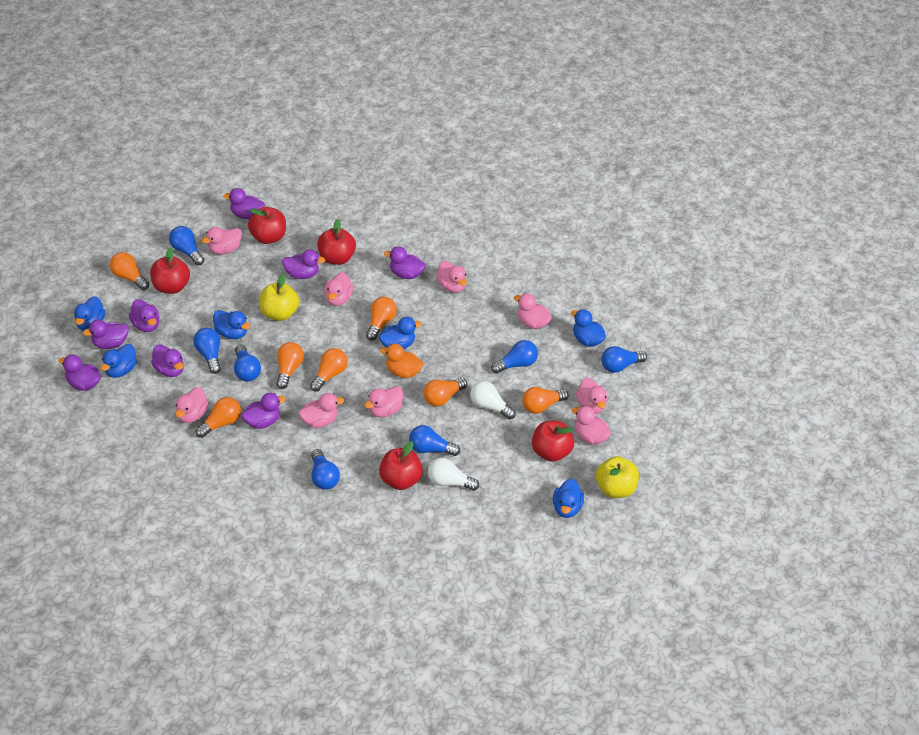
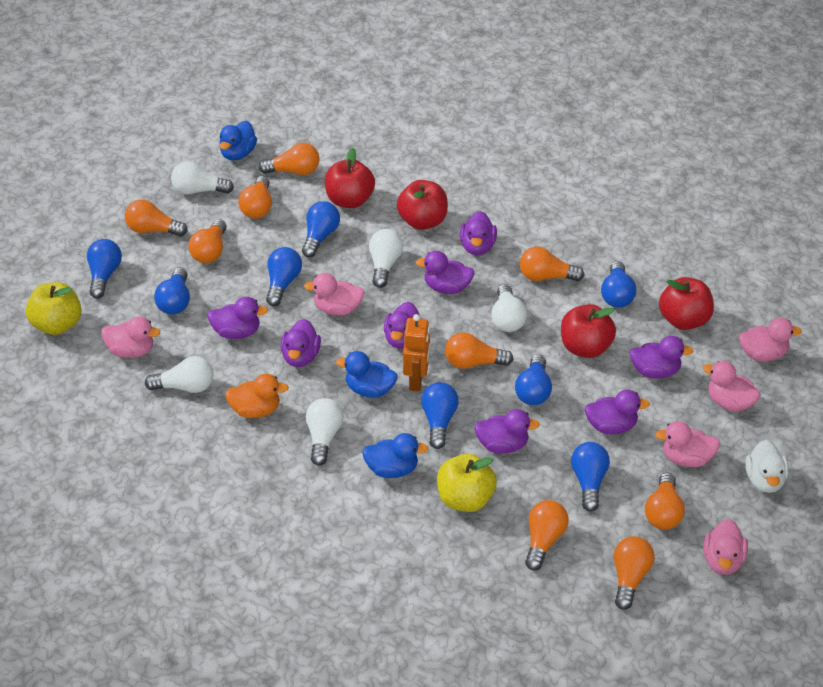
blue duck: [74,296,106,331] [101,344,137,378] [213,310,250,339] [379,317,421,349] [553,479,584,518] [571,309,606,347] = 6 -> [220,121,257,160] [336,351,397,398] [362,433,428,478] = 3
blue light bulb: [169,226,204,265] [193,328,221,374] [234,345,261,381] [311,449,340,490] [409,425,460,456] [491,340,538,374] [601,346,647,373] = 7 -> [87,239,122,298] [154,268,190,315] [266,247,302,306] [302,201,340,258] [421,382,459,449] [515,355,552,405] [571,442,610,512] [601,261,636,308] = 8
orange light bulb: [110,252,149,290] [195,397,241,438] [276,342,304,389] [310,348,348,391] [366,297,397,341] [423,378,467,406] [522,387,569,414] = 7 -> [125,200,188,236] [188,219,227,263] [238,176,272,218] [259,143,320,175] [445,332,514,369] [520,247,585,281] [525,500,569,571] [614,536,655,610] [645,473,685,530] = 9
orange robot: none = 0 -> [403,314,430,391] = 1
pink duck: [175,387,209,423] [202,227,242,255] [299,393,344,428] [324,272,353,306] [364,386,403,417] [436,261,467,293] [514,293,552,329] [572,406,611,445] [576,378,607,414] = 9 -> [101,316,160,358] [304,273,365,315] [655,421,720,467] [702,361,761,412] [703,519,748,575] [739,318,802,361] = 6
red apple: [150,247,190,294] [248,207,286,244] [317,219,356,265] [379,441,423,490] [532,421,574,462] = 5 -> [325,148,375,208] [397,180,448,230] [561,304,616,358] [659,277,714,330] = 4
white duck: none = 0 -> [745,440,789,493] = 1
white light bulb: [428,458,479,491] [470,381,516,420] = 2 -> [145,356,214,393] [171,162,234,195] [306,398,344,466] [369,229,403,288] [491,284,527,332] = 5

